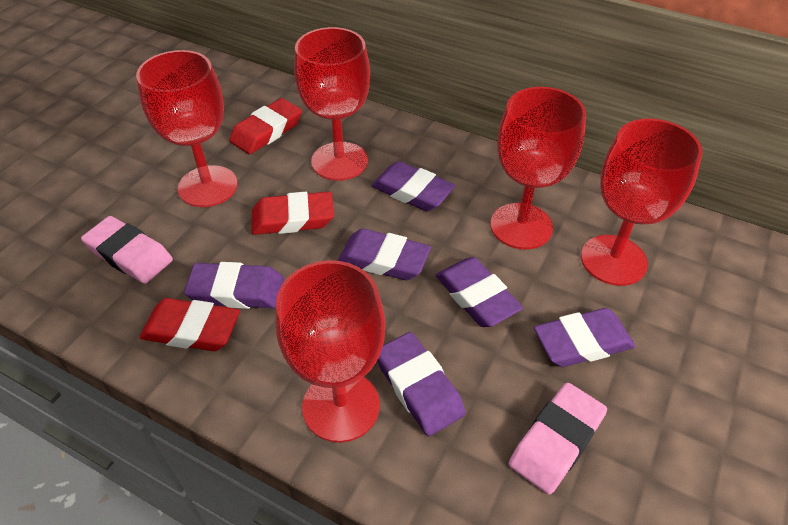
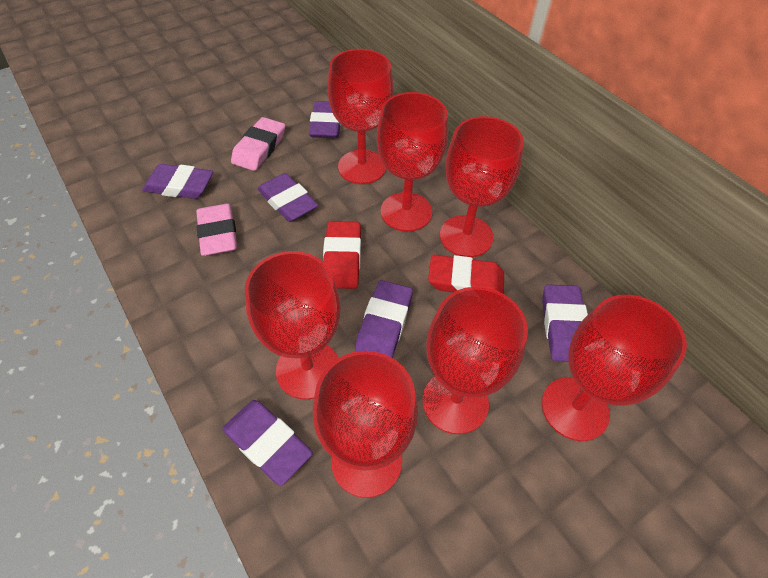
red eraser: [140,298,240,351] [229,98,302,154] [252,192,334,235] = 3 -> [323,221,361,289] [428,254,504,294] = 2
red goblet: [136,50,238,207] [275,260,385,442] [294,27,370,181] [490,87,586,249] [581,118,703,286] = 5 -> [245,251,341,400] [313,351,418,498] [328,49,393,184] [377,92,448,232] [423,287,528,434] [440,116,524,257] [542,295,687,441] = 7

